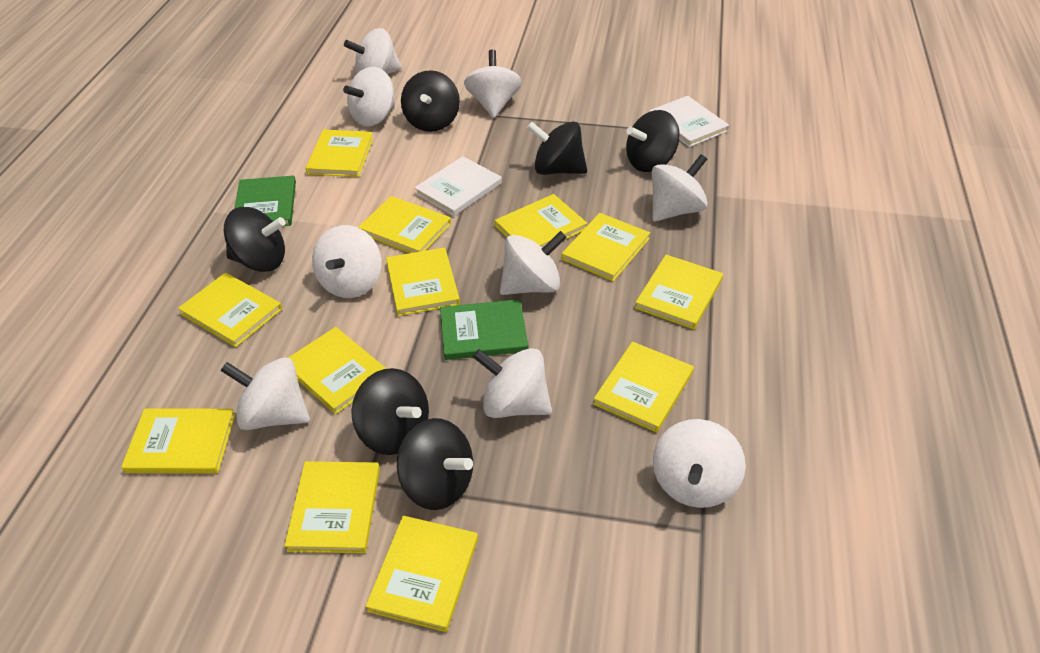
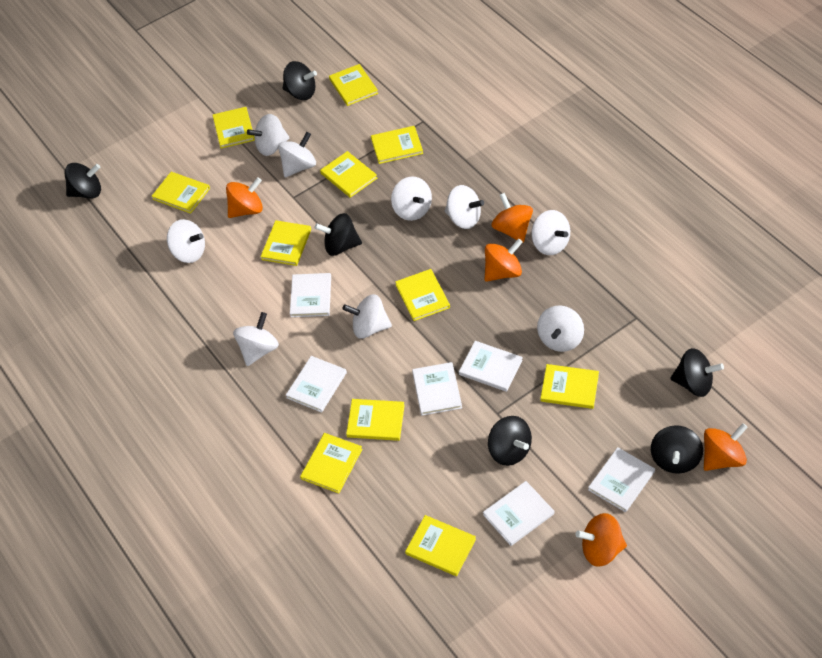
green book: [234,175,296,226] [440,299,528,360] = 2 -> none = 0
orange spinning top: none = 0 -> [226,177,263,218] [485,239,523,282] [492,193,533,243] [575,513,627,567] [704,423,748,471] = 5
white book: [414,156,502,216] [649,96,729,147] = 2 -> [286,356,347,413] [290,273,331,317] [412,362,462,416] [459,341,523,392] [483,481,554,546] [588,447,655,512] = 6
yellow book: [121,409,235,473] [178,273,282,347] [285,461,380,553] [288,327,387,414] [306,129,373,177] [358,196,451,253] [366,516,478,632] [386,248,460,316] [495,194,587,248] [561,213,650,282] [593,342,694,432] [635,255,723,329] = 12 -> [151,172,210,214] [213,107,255,149] [260,220,311,266] [300,433,362,494] [320,151,377,198] [329,64,378,106] [346,399,405,441] [371,126,423,164] [395,269,450,321] [405,515,476,576] [540,364,599,409] = 11

